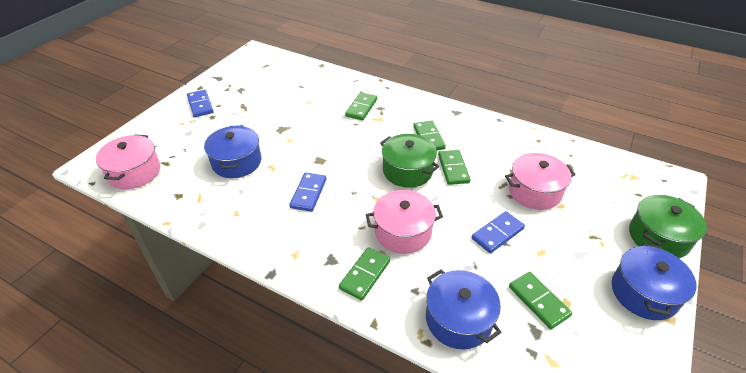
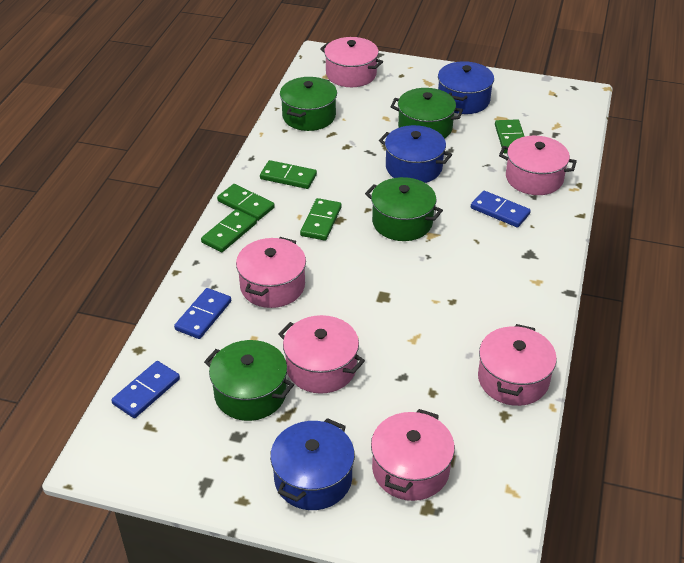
green pot: [380,134,439,188] [629,195,707,258] = 2 -> [204,340,294,421] [280,77,337,131] [365,177,443,241] [391,88,463,139] = 4
pink pot: [96,135,160,189] [366,190,443,254] [505,153,576,210] = 3 -> [236,237,306,308] [279,315,365,394] [320,37,383,87] [371,409,455,501] [478,324,557,406] [499,136,577,195] = 6

